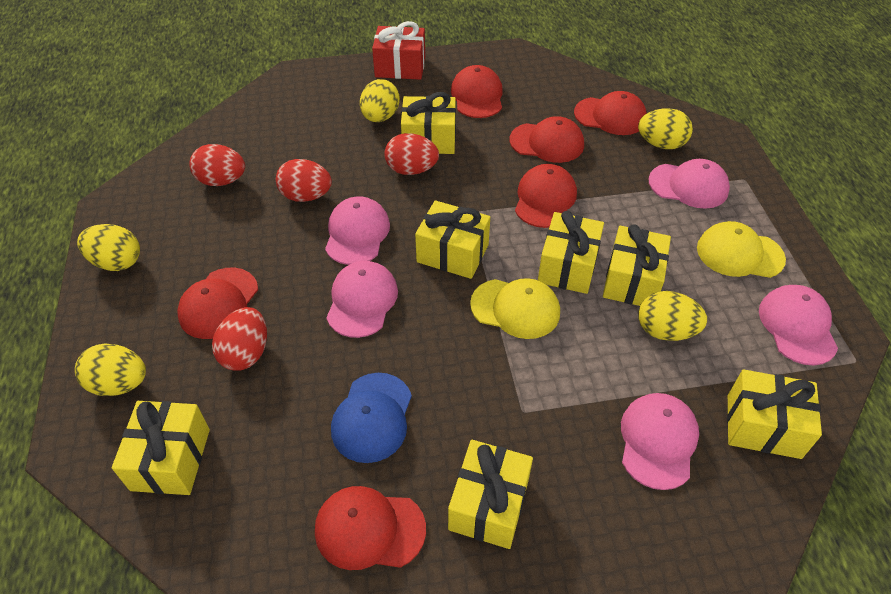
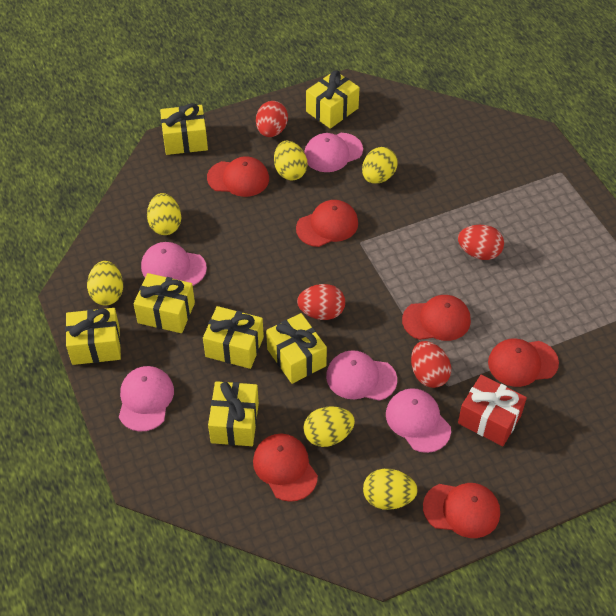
blue cap: [331,373,412,463] = 1 -> none = 0
yellow cap: [470,278,560,339] [697,221,786,278] = 2 -> none = 0
yellow egg: [75,343,146,396] [77,224,140,271] [360,79,400,122] [638,108,693,149] [638,291,707,341] = 5 -> [87,261,123,305] [147,193,181,235] [274,141,307,180] [303,406,355,447] [362,147,398,184] [363,469,418,510] = 6

